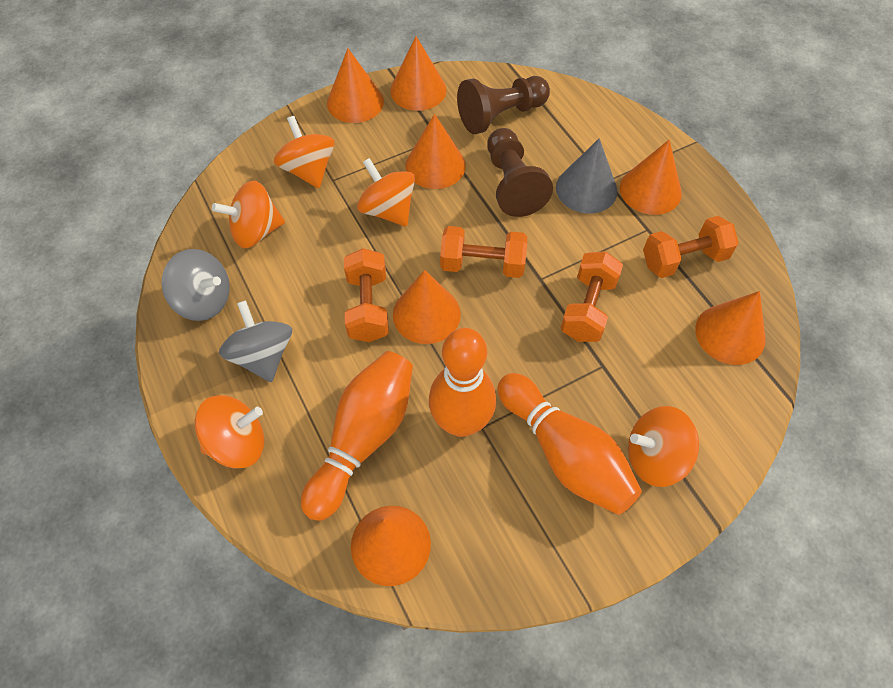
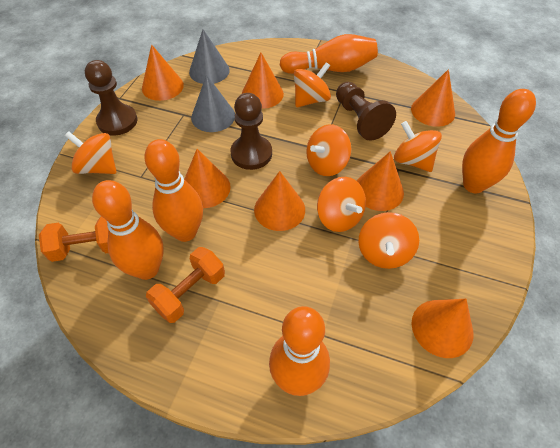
brown pawn: [457,76,550,134] [487,128,553,217] = 2 -> [85,60,137,135] [231,93,272,170] [336,82,396,141] = 3
grey cone: [556,138,617,214] = 1 -> [189,29,230,84] [191,75,235,132] = 2
grey spinning top: [162,249,230,321] [219,301,292,382] = 2 -> none = 0
orange bowling pin: [301,351,413,521] [429,328,496,437] [498,373,642,515] = 3 -> [92,180,164,280] [144,139,203,242] [269,306,330,396] [280,34,378,74] [462,89,536,193] = 5
orange dumbbell: [344,248,389,342] [440,226,527,278] [561,252,623,342] [643,216,739,278] = 4 -> [39,216,108,262] [146,247,225,323] = 2
orange spinning top: [195,395,264,468] [212,181,285,248] [274,116,335,188] [357,158,415,227] [628,406,699,487] = 5 -> [65,131,117,174] [294,62,331,107] [306,125,351,176] [317,177,366,232] [358,212,419,269] [394,121,442,172] = 6

